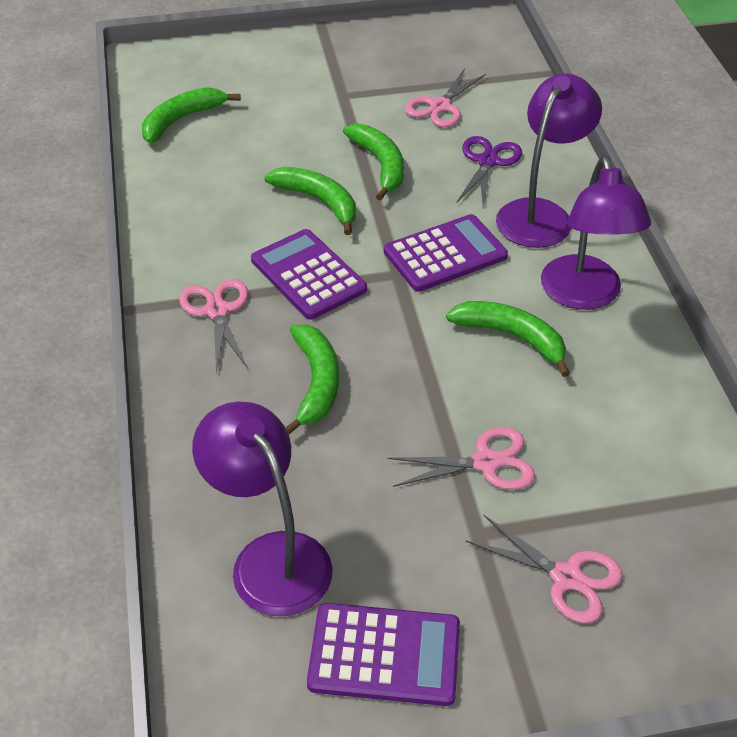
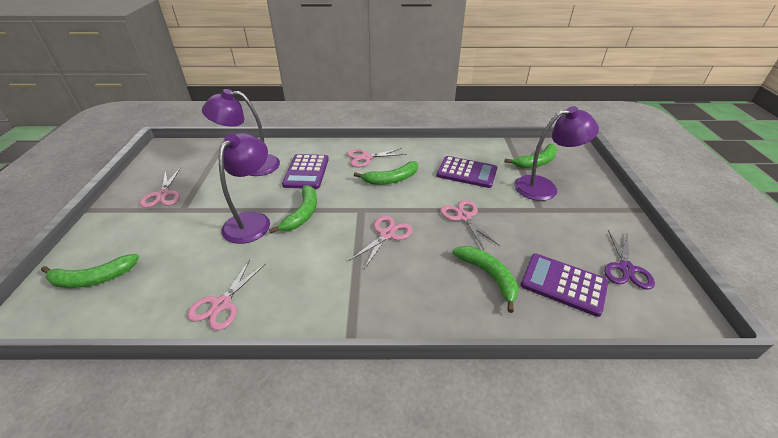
pink scissors: [179,279,248,373] [387,427,535,490] [405,68,486,127] [466,514,623,623] = 4 -> [140,168,181,208] [187,260,266,330] [347,148,406,167] [349,216,413,269] [440,200,500,249] = 5

